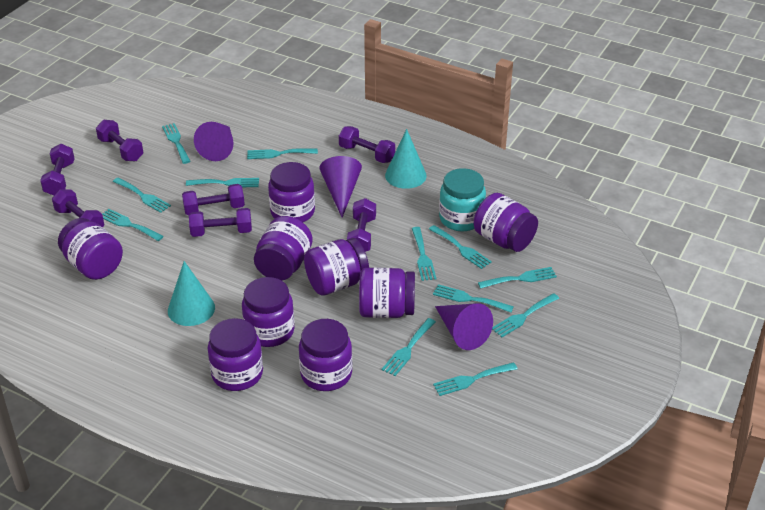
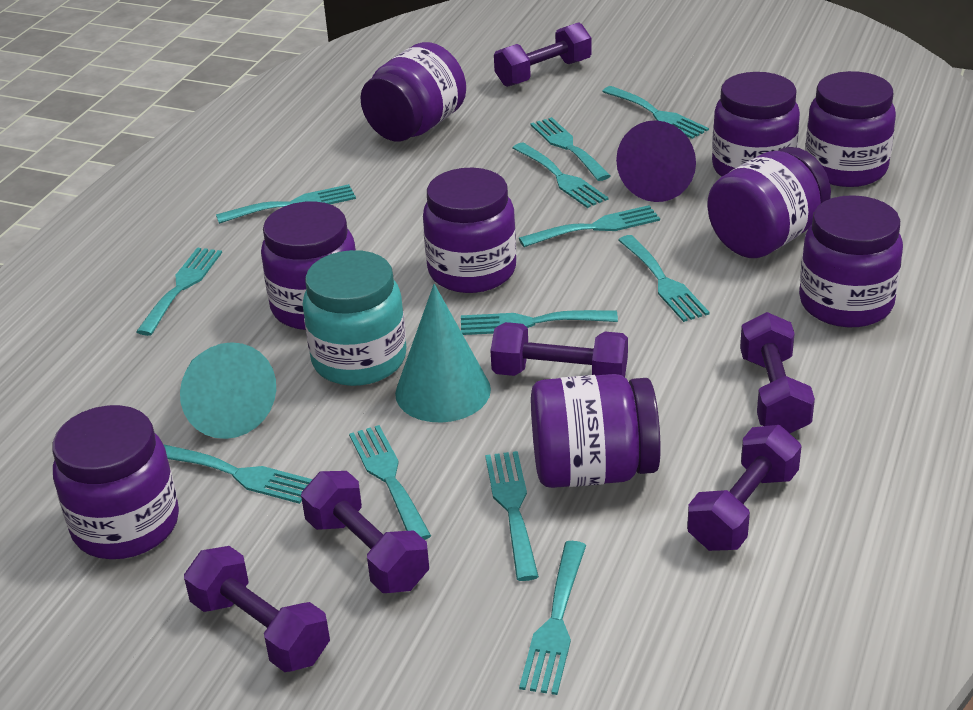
purple cone: [194,122,233,161] [320,156,362,217] [435,303,493,350] = 3 -> [616,120,696,202] = 1
purple dumbbell: [40,144,75,195] [52,189,104,227] [96,120,143,161] [182,184,245,216] [189,208,252,237] [339,126,395,163] [347,198,376,252] = 7 -> [184,546,330,672] [301,471,429,593] [490,322,628,377] [494,22,591,87] [687,425,802,551] [740,312,815,433] = 6

